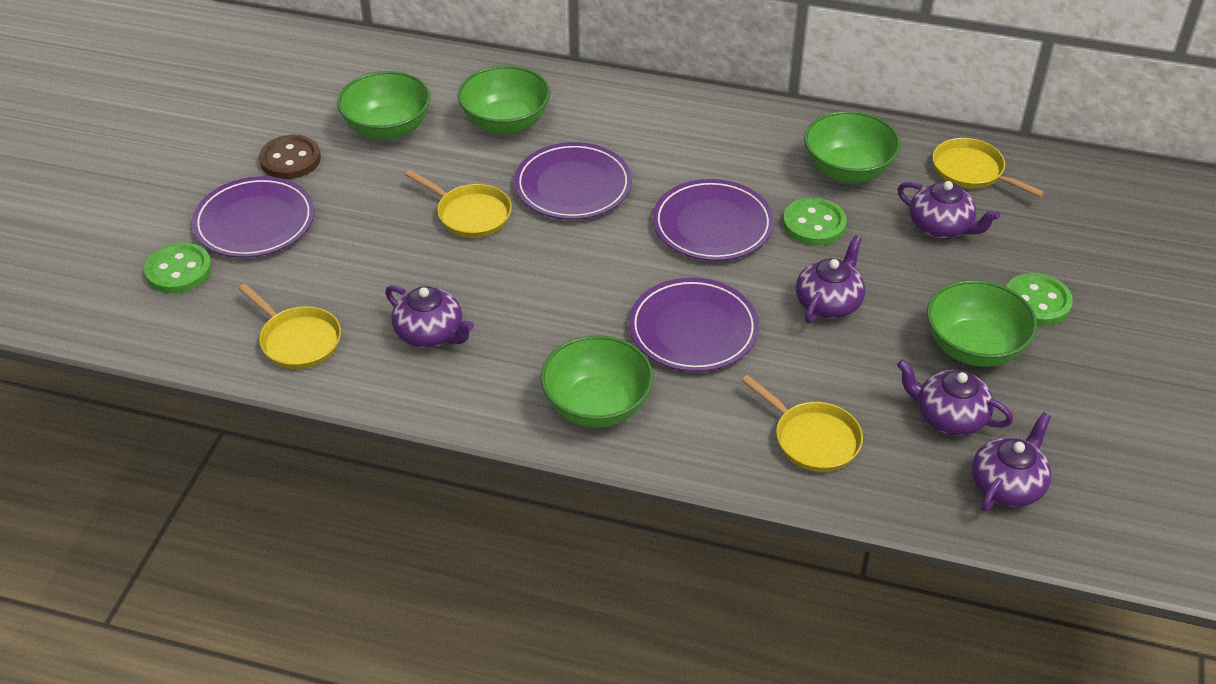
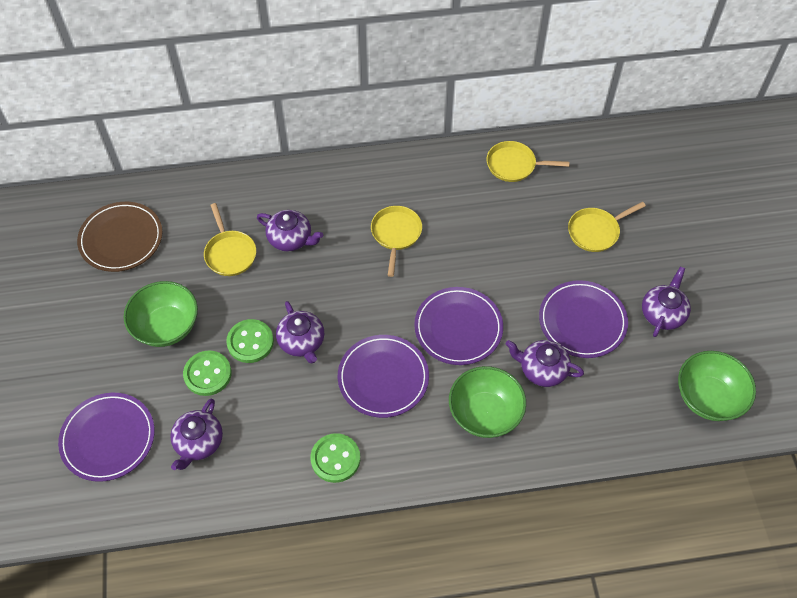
brown button: [259,135,321,179] = 1 -> none = 0
brown plate: none = 0 -> [77,202,162,272] = 1
green bowl: [337,71,431,140] [458,65,550,134] [541,335,653,428] [804,111,901,183] [927,280,1037,367] = 5 -> [123,281,198,347] [449,366,526,438] [678,351,756,421] = 3

